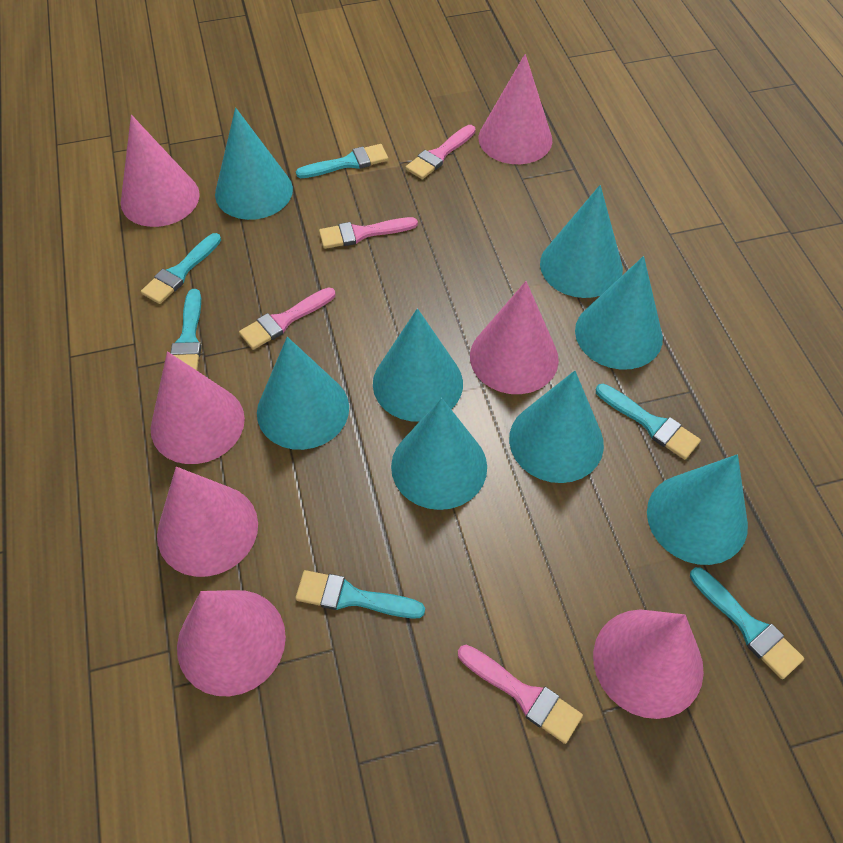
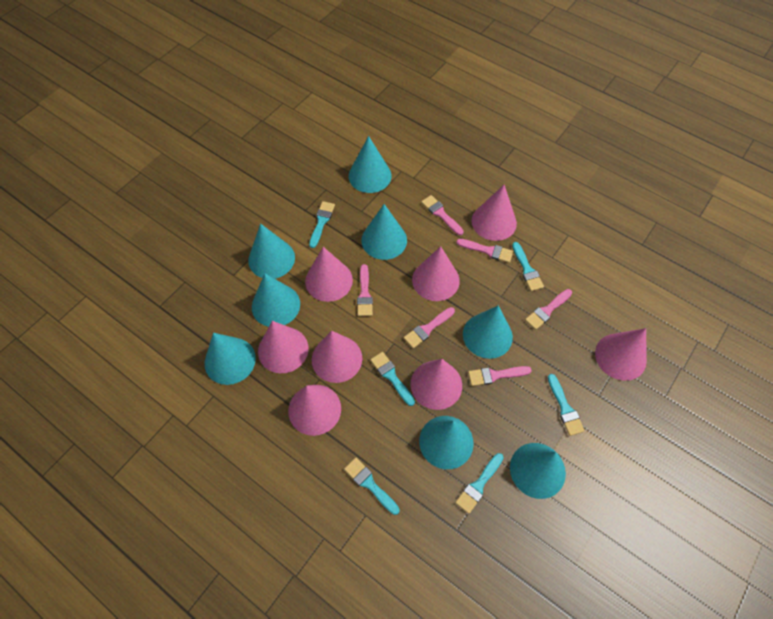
pink brush: [239,287,336,350] [319,217,418,249] [406,125,476,179] [458,645,583,744] = 4 -> [357,264,373,316] [404,307,455,348] [421,195,464,235] [456,239,513,263] [468,366,532,386] [525,289,572,330] = 6
pink cone: [121,115,200,227] [151,351,245,464] [157,467,258,577] [177,590,286,696] [470,281,559,394] [479,54,552,164] [593,610,704,719] = 7 -> [258,321,308,373] [288,385,341,436] [305,247,353,302] [312,331,362,383] [411,359,462,410] [412,246,460,301] [472,185,517,241] [595,328,647,381] = 8

